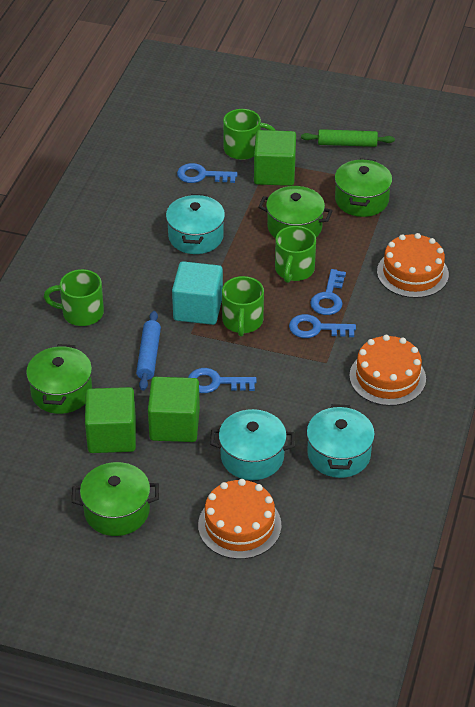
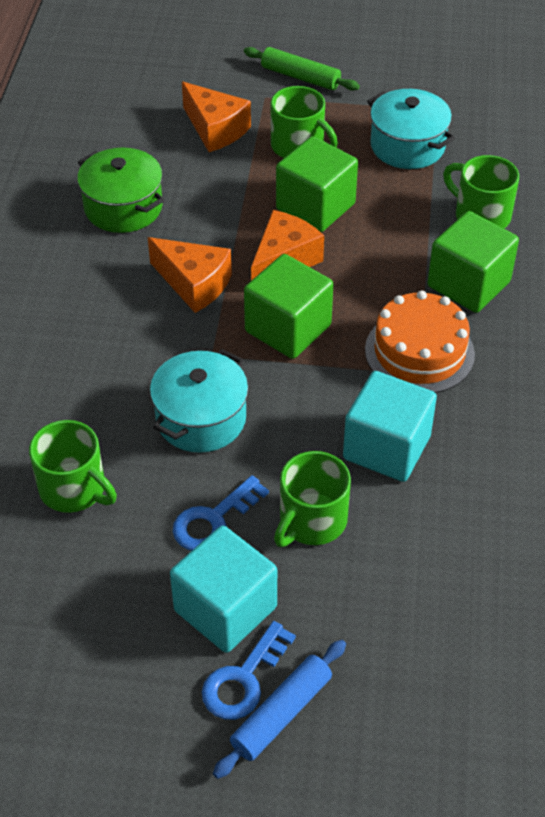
blue key: [177,163,238,183] [188,368,257,393] [289,314,356,338] [310,269,346,315] = 4 -> [173,475,269,551] [202,621,296,720] = 2
green pot: [26,344,92,414] [72,462,159,536] [258,186,333,239] [335,158,392,217] = 4 -> [77,148,164,233] = 1
orange cake: [198,479,281,559] [349,335,426,406] [377,233,449,298] = 3 -> [365,290,475,393] = 1
orange cheese: none = 0 -> [148,237,232,313] [182,82,251,152] [251,210,324,281] = 3
turquoise cube: [172,261,223,325] = 1 -> [170,526,277,653] [343,371,437,482] = 2
turquoise pot: [166,194,225,254] [210,409,295,480] [307,404,375,478] = 3 -> [150,349,248,453] [367,89,455,169] = 2

